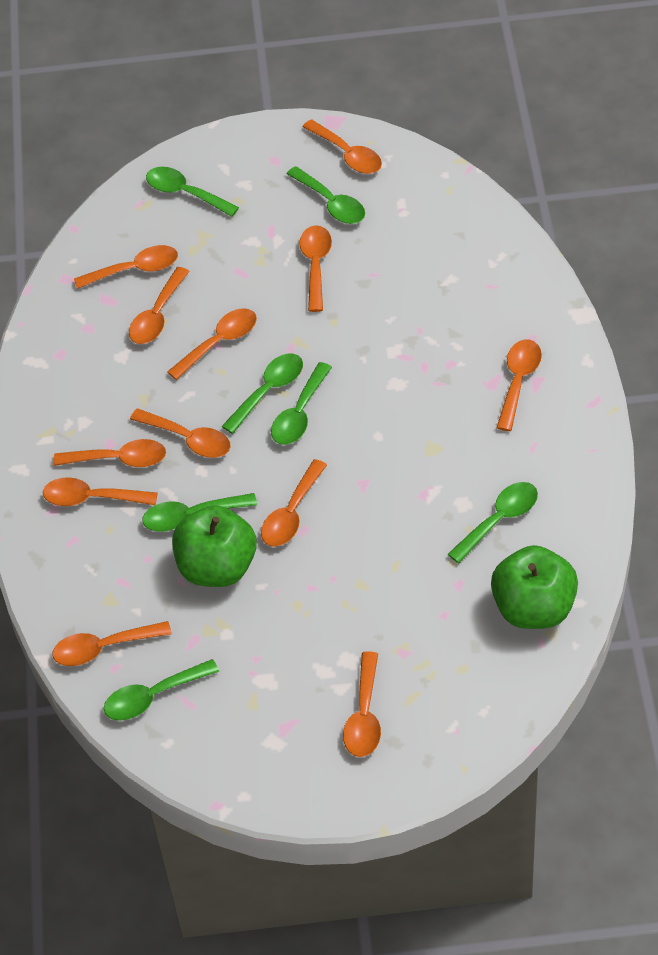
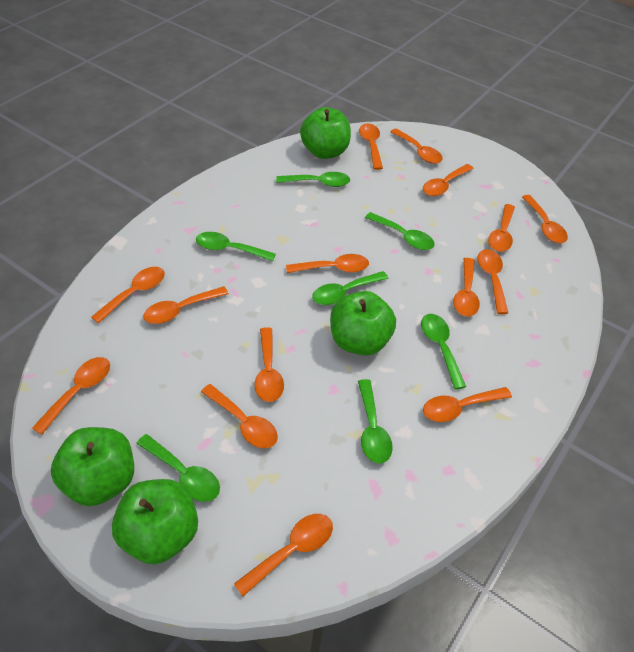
green apple: [172,505,257,587] [491,545,578,629] = 2 -> [51,427,134,506] [112,479,198,564] [300,107,351,159] [330,291,396,355] = 4
orange spoon: [43,477,157,506] [52,621,172,666] [54,439,166,467] [74,245,178,289] [129,267,190,344] [130,409,231,458] [167,308,257,380] [261,459,327,547] [299,225,332,312] [303,119,382,174] [343,651,381,757] [496,339,542,431] = 12 -> [32,357,110,435] [91,267,165,324] [143,286,229,324] [201,384,278,449] [234,514,333,596] [254,327,284,402] [286,254,369,273] [359,123,383,170] [390,128,443,164] [423,164,474,196] [423,387,512,422] [453,258,480,316] [477,249,508,314] [488,204,515,252] [522,195,568,243] = 15

